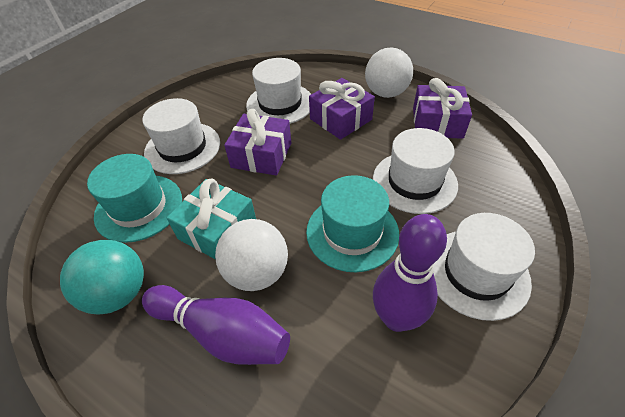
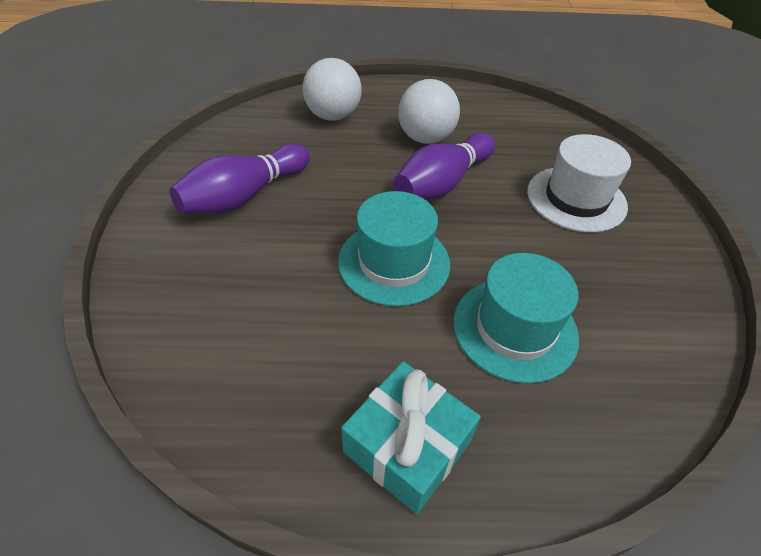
purple gift: [224,109,291,176] [309,78,375,140] [413,78,472,139] = 3 -> none = 0
turquoise ball: [60,240,144,314] = 1 -> none = 0
white hat: [142,98,220,174] [246,58,311,124] [373,128,458,214] [433,213,535,321] = 4 -> [527,134,631,233] = 1

